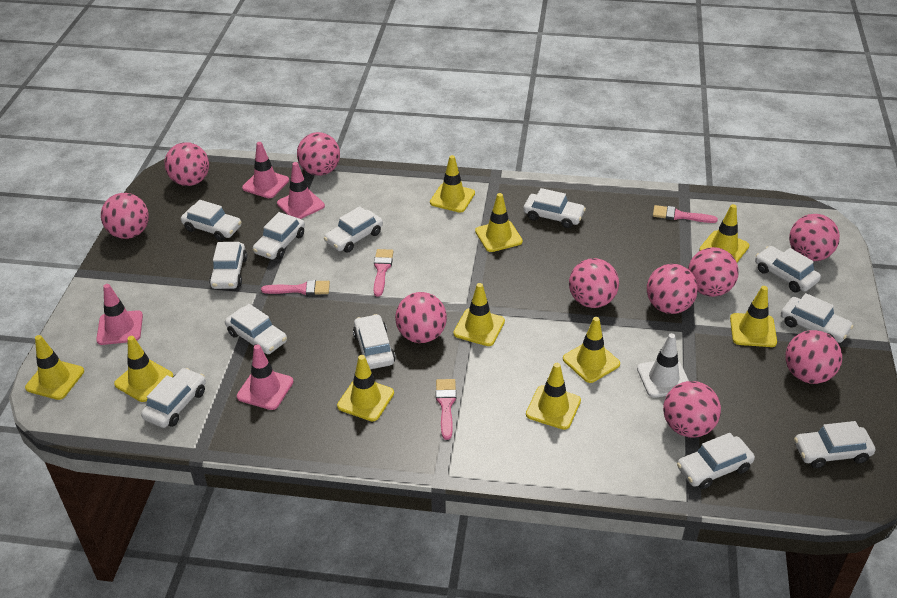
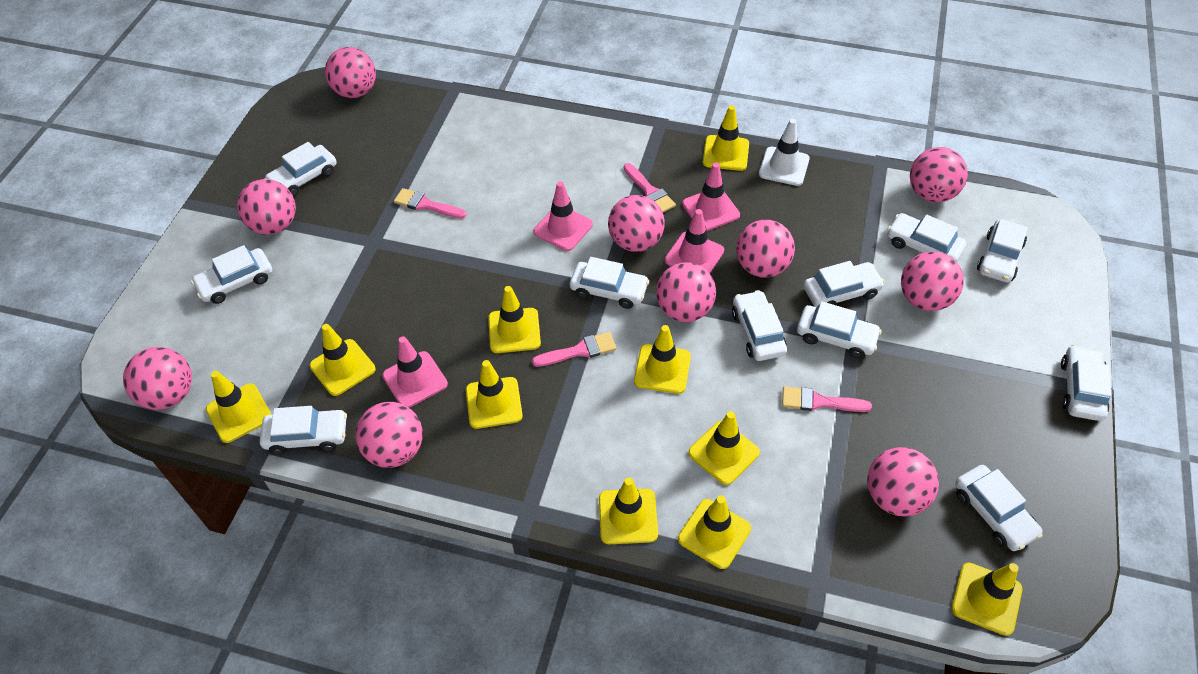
white car: [141,368,206,428] [181,200,242,241] [209,242,247,289] [225,304,287,354] [253,212,305,259] [324,206,383,253] [353,314,395,369] [523,188,586,228] [677,433,755,489] [755,246,821,292] [781,293,854,343] [794,421,875,468] = 12 -> [191,245,272,304] [260,406,347,455] [265,142,337,197] [570,257,649,309] [732,290,787,361] [797,301,881,358] [803,261,885,307] [887,213,966,262] [955,465,1043,551] [977,219,1028,283] [1061,345,1112,421] = 11

